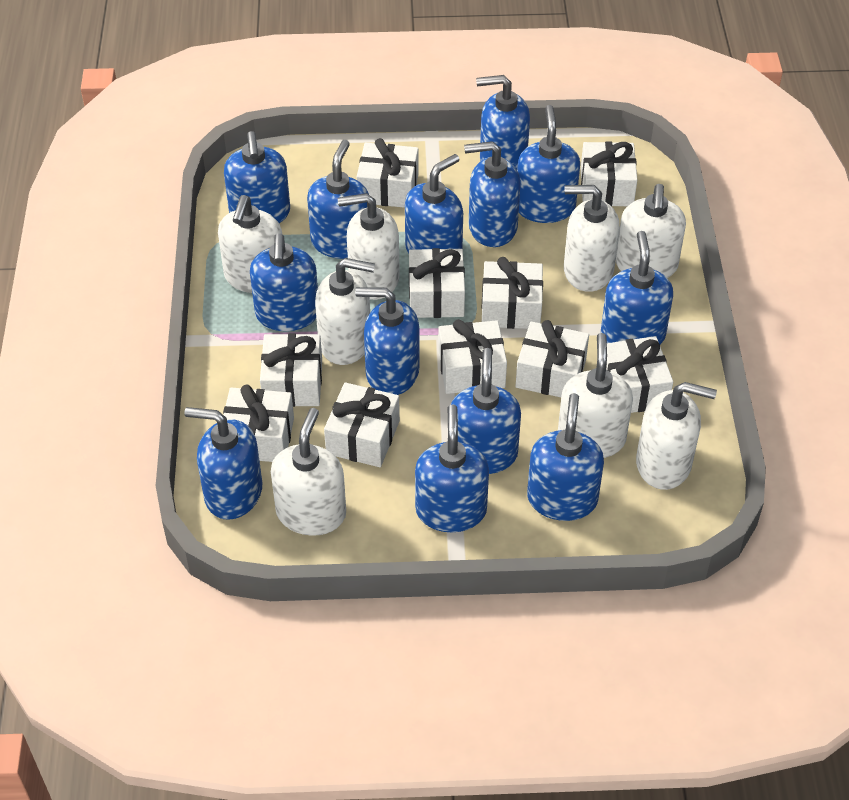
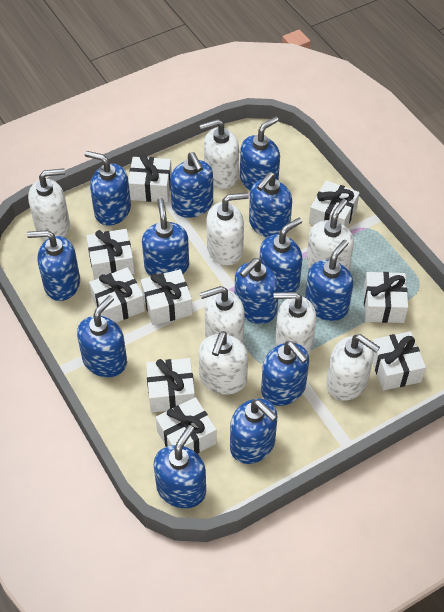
white gift: [223,384,294,462] [260,333,322,407] [324,382,400,467] [357,138,419,208] [409,248,465,318] [438,319,507,394] [482,257,543,329] [516,320,589,397] [581,141,637,206] [606,336,673,413] = 10 -> [86,229,135,280] [89,267,145,323] [128,154,172,202] [141,269,193,325] [146,358,195,412] [156,397,217,454] [309,180,360,227] [363,272,408,323] [372,331,426,390] = 9

